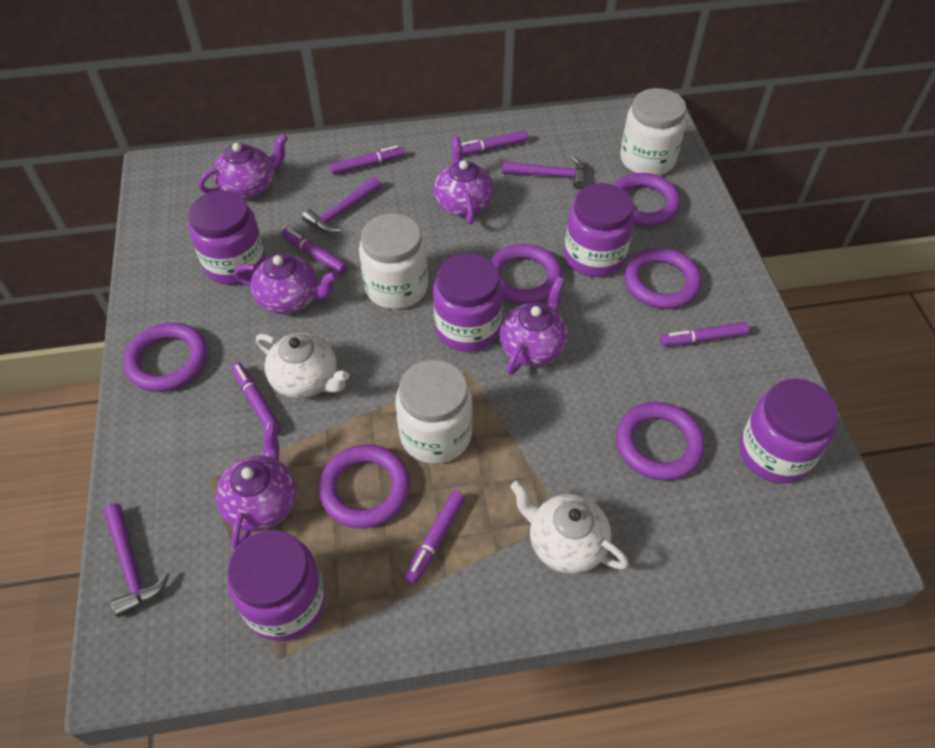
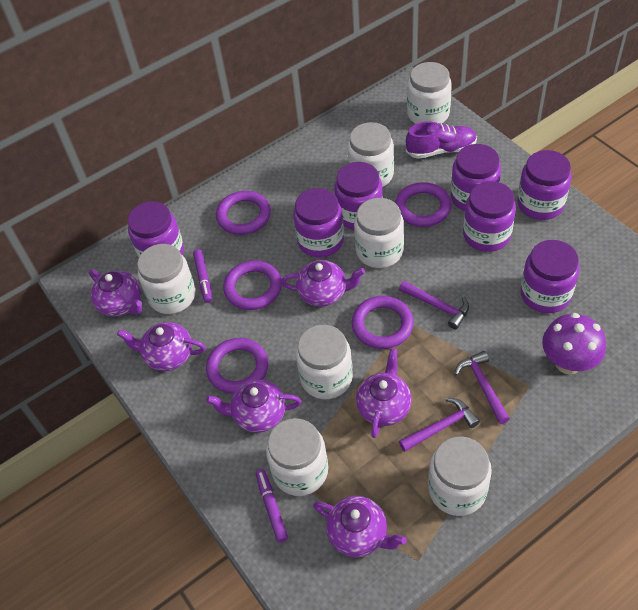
purple jar: [188,190,266,285] [227,530,326,642] [433,254,503,352] [564,183,635,277] [740,379,839,484] = 5 -> [128,201,184,258] [293,188,344,257] [334,162,383,230] [451,144,501,211] [463,181,516,252] [517,150,571,220] [520,240,579,313] = 7
purple marker: [231,362,281,435] [282,228,347,275] [330,145,404,175] [405,491,465,585] [461,130,528,155] [660,322,749,346] = 6 -> [193,249,212,303] [256,469,288,543] = 2
purple mushroom: none = 0 -> [542,313,606,374] = 1
purple ring: [123,322,208,392] [319,444,410,528] [490,244,563,305] [613,173,681,227] [616,402,705,481] [624,248,702,309] = 6 -> [206,338,268,394] [216,191,271,235] [223,260,282,310] [352,296,414,349] [395,182,451,227] = 5
purple shoe: none = 0 -> [406,121,477,159] = 1
purple teapot: [198,134,288,199] [216,421,296,549] [234,254,338,314] [434,137,494,224] [499,277,568,375] = 5 -> [89,269,142,317] [117,322,206,371] [206,380,301,433] [281,260,365,307] [313,496,406,557] [356,348,412,438] = 6
white jar: [359,213,428,309] [396,360,473,464] [620,88,687,175] = 3 -> [137,244,196,314] [266,418,328,496] [296,325,353,399] [347,122,394,187] [354,198,404,268] [407,62,452,124] [428,436,492,516] = 7
white teapot: [256,333,349,398] [510,481,629,574] = 2 -> none = 0

